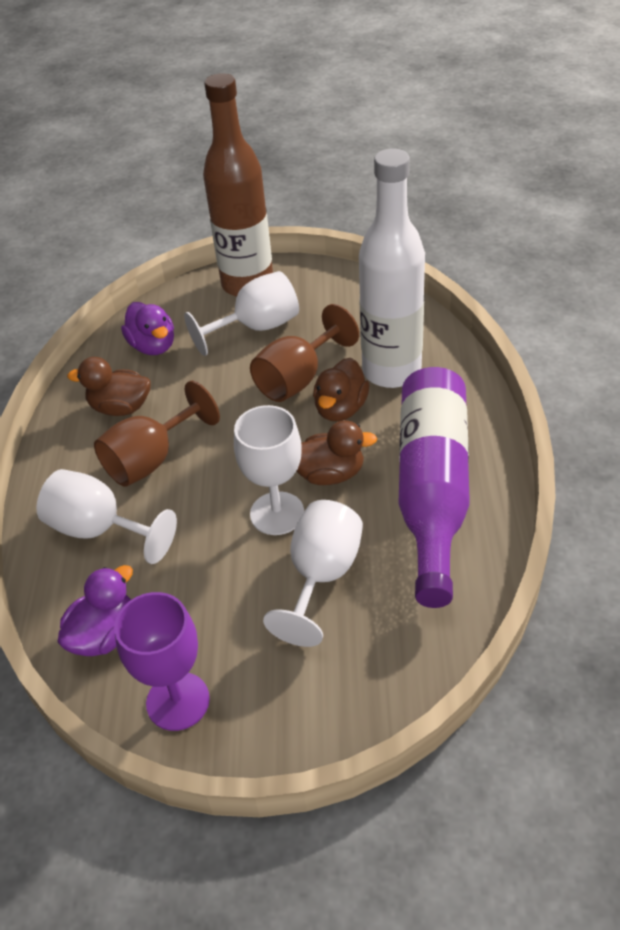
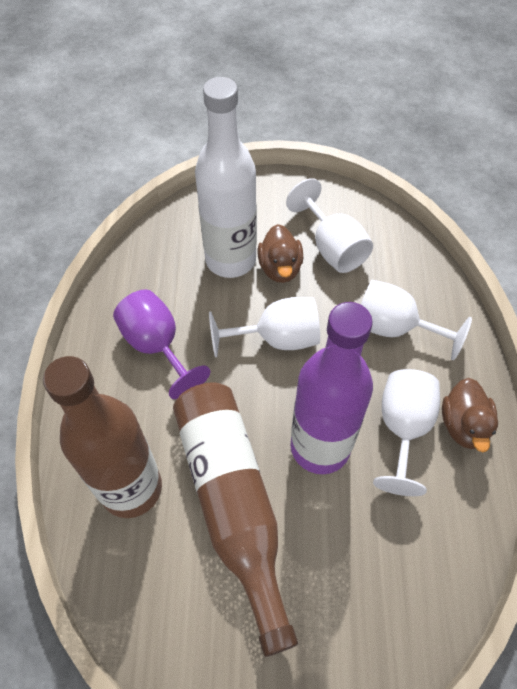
brown bottle: [203,73,273,297] = 1 -> [43,356,162,518] [173,382,298,657] = 2
brown duck: [67,357,151,416] [297,421,378,485] [313,358,369,421] = 3 -> [257,224,303,283] [442,378,498,452] = 2
brown goblet: [94,381,220,487] [250,304,359,402] = 2 -> none = 0
purple duck: [58,565,133,656] [121,302,174,355] = 2 -> none = 0

